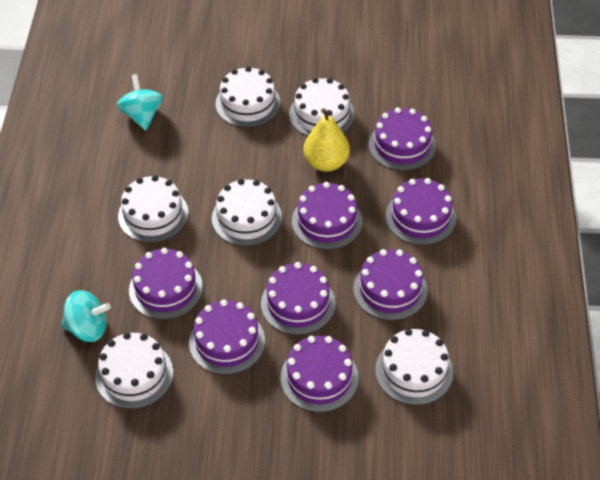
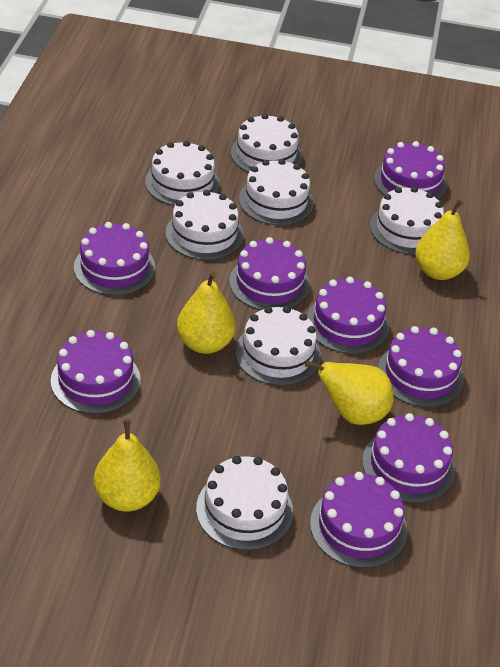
turquoise spinning top: [61,290,111,342] [117,74,163,130] = 2 -> none = 0
white cake: [95,332,173,409] [118,175,189,243] [212,179,282,246] [216,66,281,127] [289,78,355,136] [375,329,453,405] = 6 -> [145,141,220,206] [165,190,244,260] [196,456,293,550] [231,114,302,173] [235,306,321,386] [239,159,314,226] [370,186,444,255] = 7
yellow pear: [303,108,350,172] = 1 -> [94,419,161,512] [177,271,236,354] [305,360,394,425] [415,199,470,280] = 4

